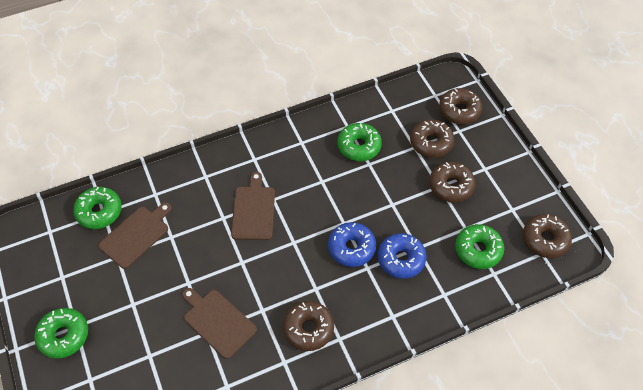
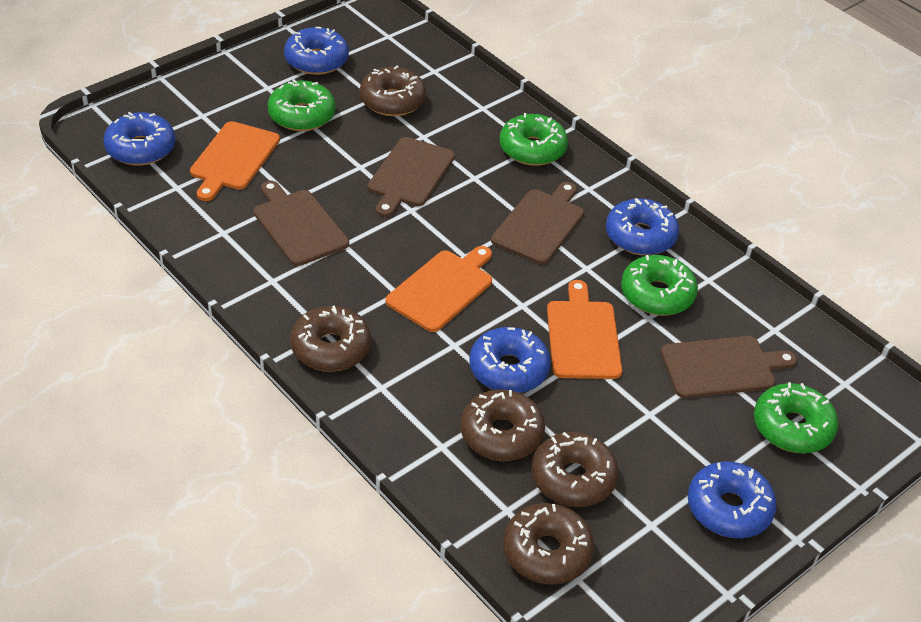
blue donut: [328,222,376,267] [378,233,427,279] = 2 -> [103,112,176,166] [284,27,349,75] [470,327,551,393] [606,198,679,255] [688,461,777,538] = 5
brown cutting board: [98,202,172,269] [182,288,257,359] [231,172,275,240] = 3 -> [254,181,349,266] [368,137,455,217] [491,182,584,264] [661,336,797,398] = 4
orange cutting board: none = 0 -> [190,121,280,201] [385,246,492,332] [547,280,622,379] = 3

